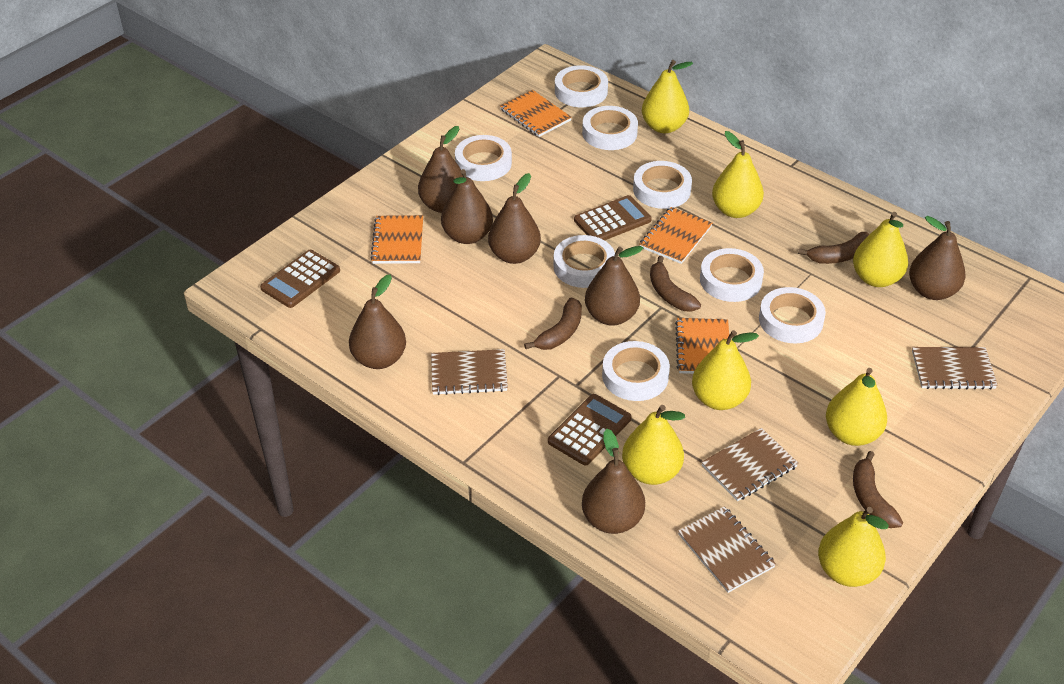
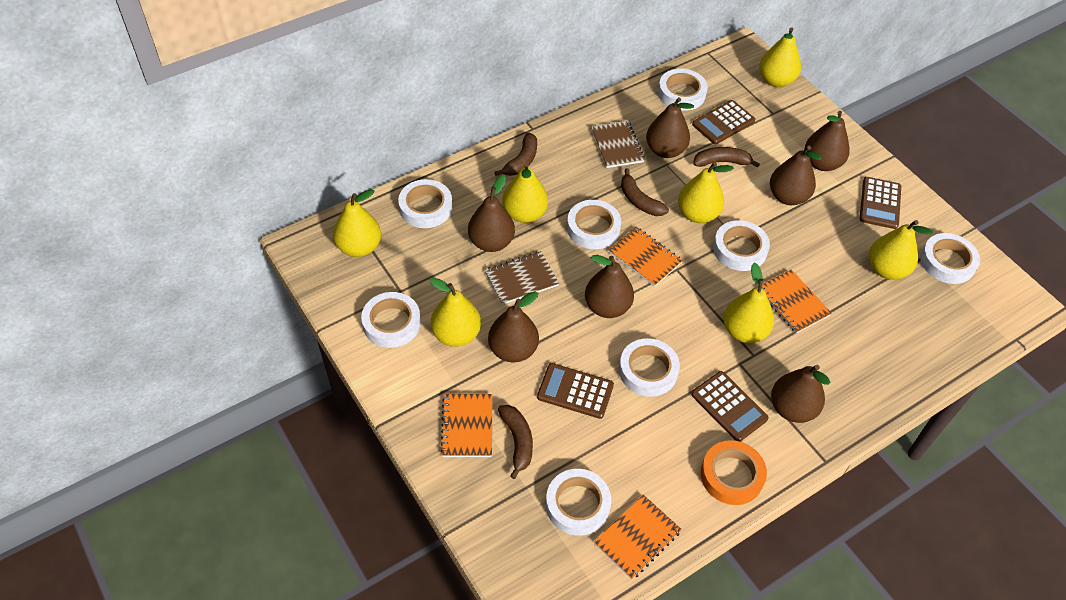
brown calculator: [260,250,340,308] [548,394,631,465] [574,195,652,240] = 3 -> [537,363,614,419] [691,371,769,442] [692,100,755,144] [860,177,901,229] = 4
brown notebook: [431,349,508,395] [678,506,776,593] [701,428,798,501] [912,347,998,390] = 4 -> [485,251,559,305] [591,120,645,168] = 2
orange tape: none = 0 -> [701,440,767,505] = 1

